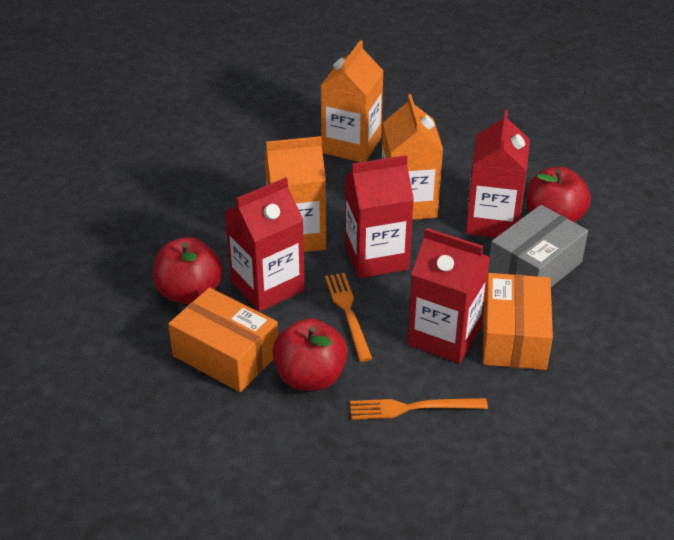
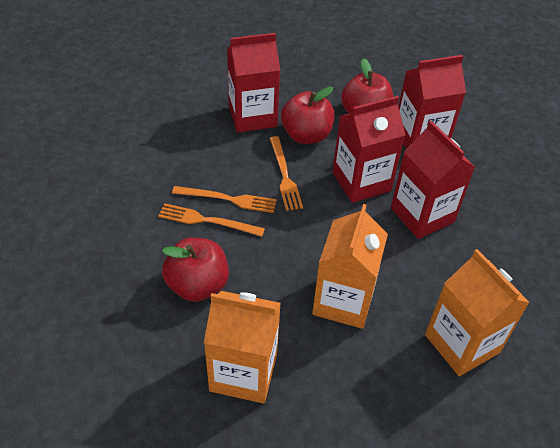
grey box: [488,205,588,287] = 1 -> none = 0
orange box: [168,287,278,392] [483,273,553,370] = 2 -> none = 0
orange fork: [325,273,372,362] [350,398,488,420] = 2 -> [158,203,265,237] [172,186,277,213] [269,136,303,211] = 3

